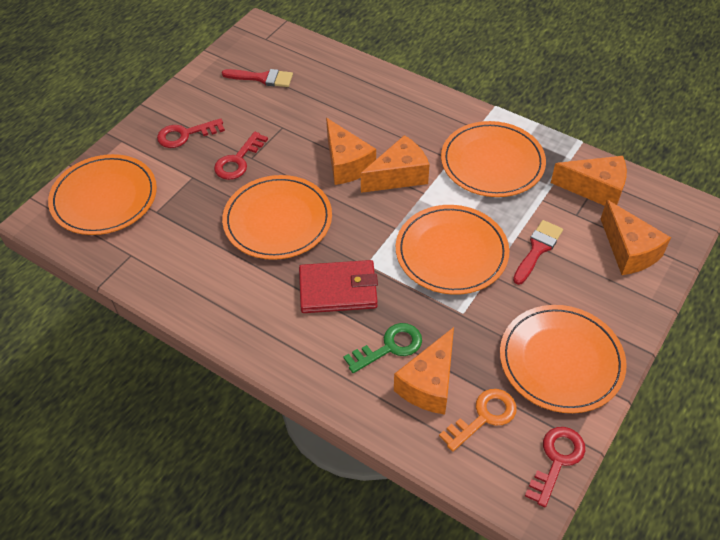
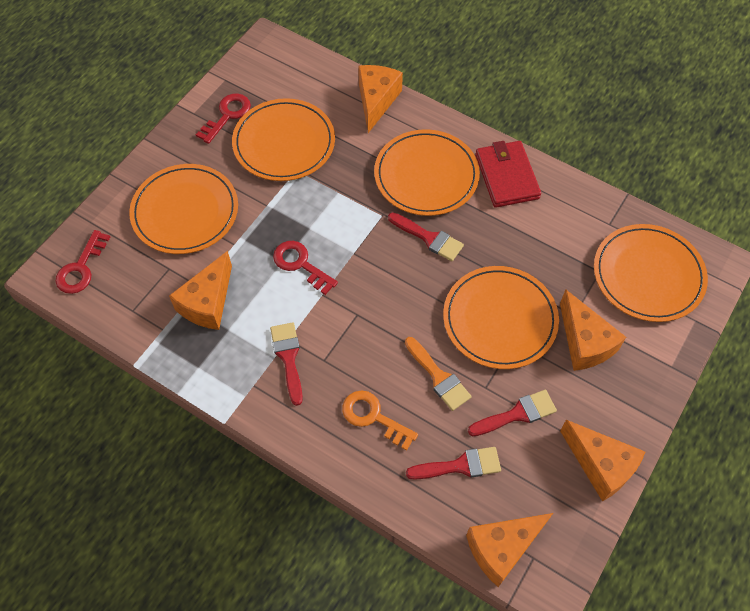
green key: [344,323,422,373] = 1 -> none = 0
orange brush: none = 0 -> [405,337,472,411] = 1
red brush: [222,69,293,87] [513,220,563,285] = 2 -> [270,322,303,406] [388,212,464,261] [406,447,501,480] [468,390,557,436] = 4

